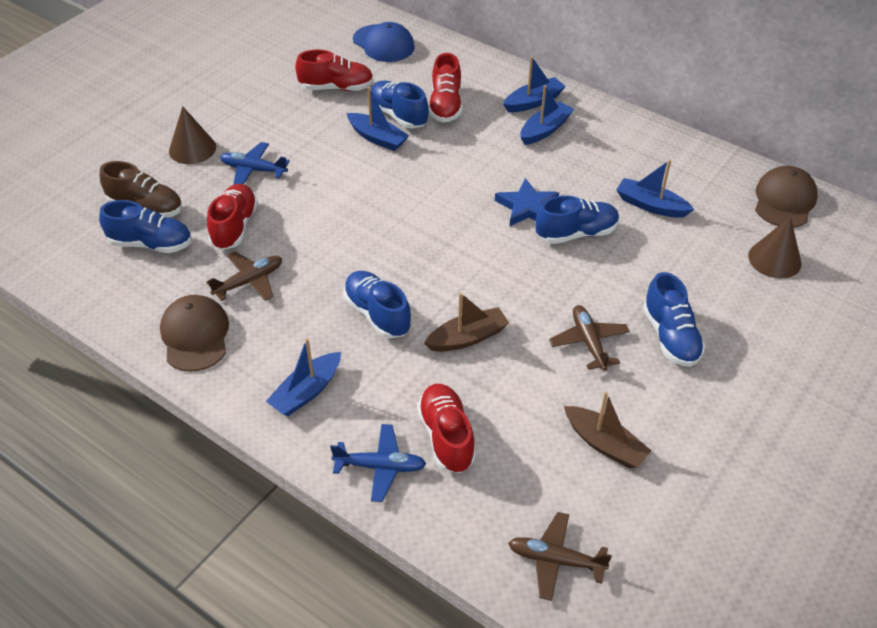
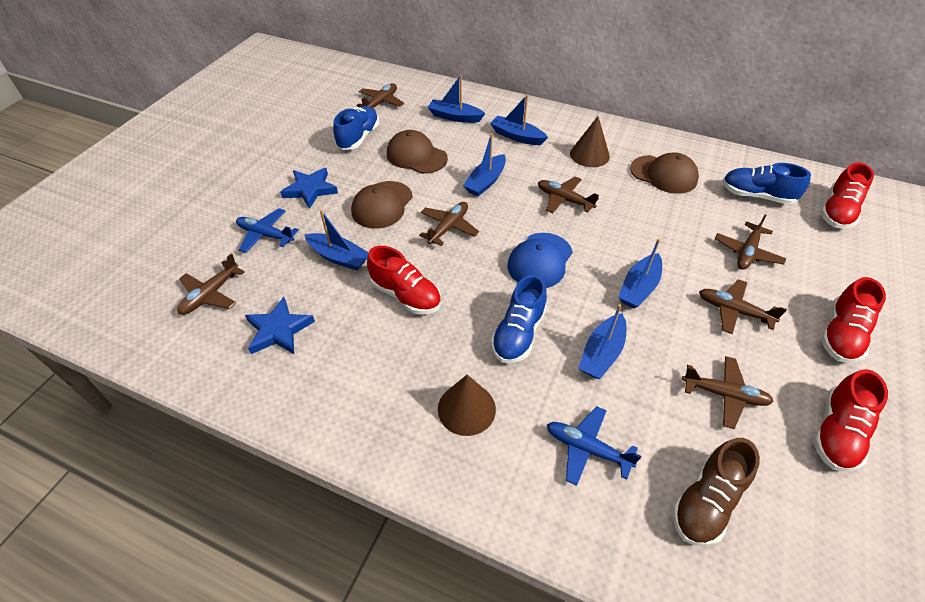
blue boat: [266,338,341,416] [346,87,409,151] [503,56,566,112] [521,85,574,145] [616,160,694,218] = 5 -> [304,210,369,270] [427,75,485,123] [463,134,506,196] [490,95,548,145] [578,304,626,379] [618,238,662,308] = 6
blue shoe: [99,200,192,253] [343,271,411,338] [371,81,429,129] [536,195,619,244] [643,272,705,367] = 5 -> [333,106,379,150] [491,274,547,363] [722,163,811,204] = 3
blue star: [495,178,559,226] = 1 -> [245,297,315,354] [280,168,338,209] = 2
brown boat: [424,293,509,352] [564,392,651,468] = 2 -> none = 0
brown cap: [160,295,229,372] [755,166,818,228] = 2 -> [351,181,413,229] [387,130,448,174] [630,153,699,194] = 3
brown plane: [206,251,282,301] [508,512,612,601] [549,305,630,371] = 3 -> [177,253,245,314] [356,83,404,110] [419,202,479,246] [538,176,599,213] [682,356,774,429] [699,279,787,334] [715,214,786,270] = 7

